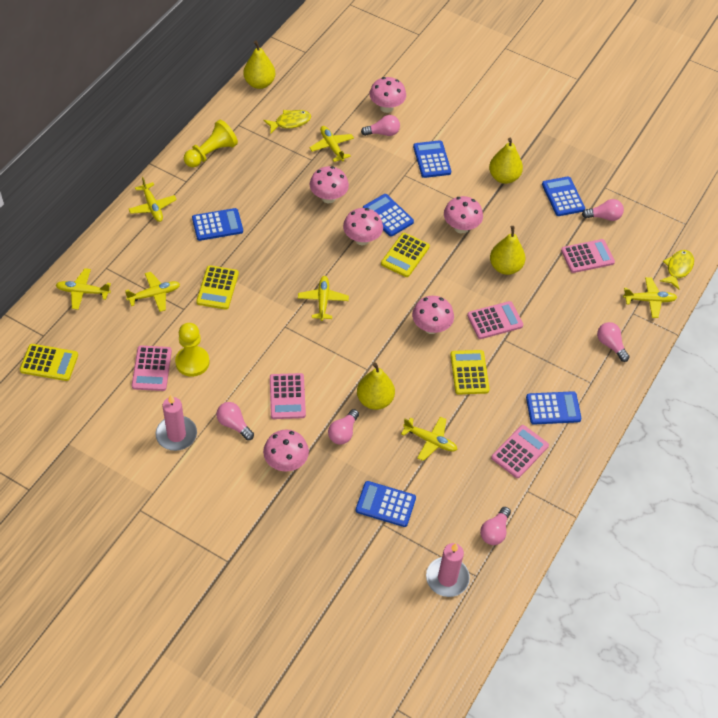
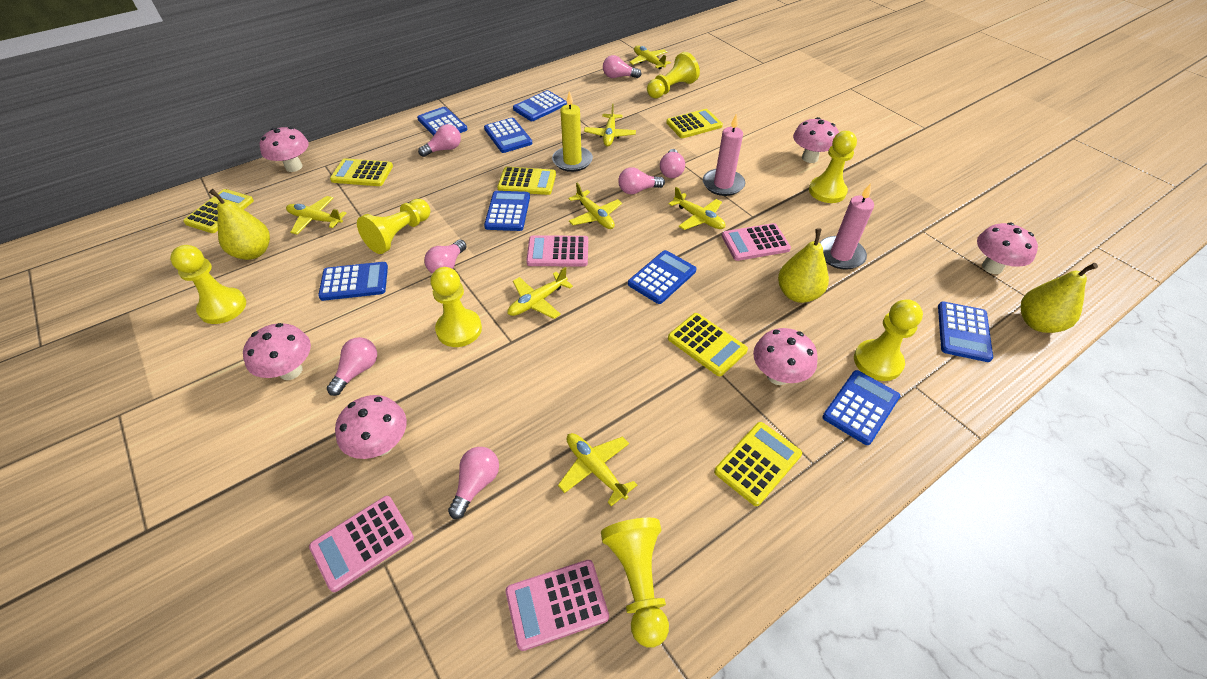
blue calculator: [192,208,243,241] [356,481,416,527] [363,194,414,237] [413,140,451,178] [526,391,581,424] [542,177,585,216] = 6 -> [318,262,388,301] [417,107,467,136] [484,118,533,153] [484,191,530,231] [513,90,567,121] [628,250,697,304] [822,370,900,445] [938,301,993,362] = 8
pink calculator: [132,346,172,391] [270,373,306,419] [467,301,523,339] [491,425,549,478] [561,239,615,273] = 5 -> [309,496,414,592] [506,560,609,651] [526,236,588,266] [722,223,791,261] = 4
pink light bulb: [216,402,254,440] [328,409,359,445] [361,115,400,136] [480,507,511,545] [582,199,624,221] [597,322,630,362] = 6 -> [327,337,377,396] [418,124,461,157] [424,240,466,274] [448,447,499,519] [603,55,642,78] [618,167,665,194] [660,149,685,178] = 7
yellow calculator: [20,344,78,381] [196,265,239,310] [381,233,430,277] [450,350,490,395] = 4 -> [183,189,254,233] [330,158,393,186] [497,167,556,195] [666,109,723,138] [668,313,748,376] [714,422,802,506] = 6
yellow candle: none = 0 -> [552,91,593,172] = 1
yellow fish: [264,110,311,134] [660,250,694,290] = 2 -> none = 0
yellow pawn: [175,323,210,377] [184,120,238,167] = 2 -> [170,245,246,324] [357,199,431,254] [430,267,482,347] [601,518,669,647] [647,52,700,99] [809,131,857,203] [854,299,923,381] = 7
yellow pear: [243,41,275,89] [357,362,395,410] [489,138,523,184] [490,226,525,275] = 4 -> [209,189,270,260] [778,228,829,303] [1021,263,1098,333] = 3

